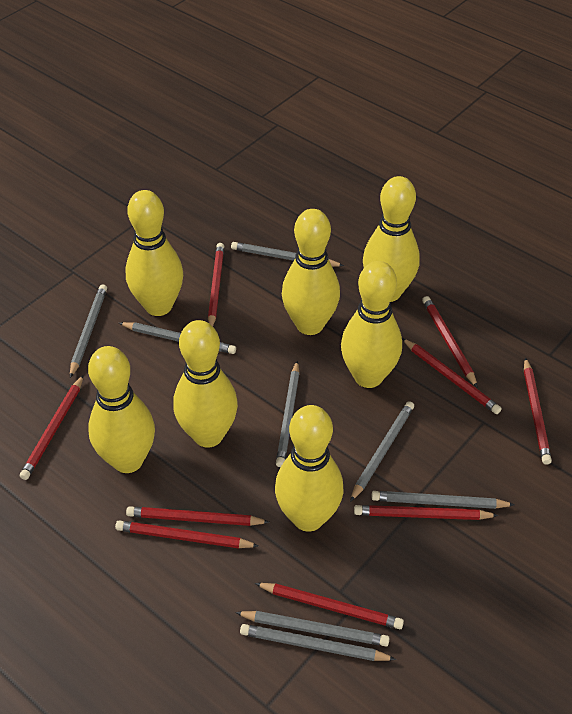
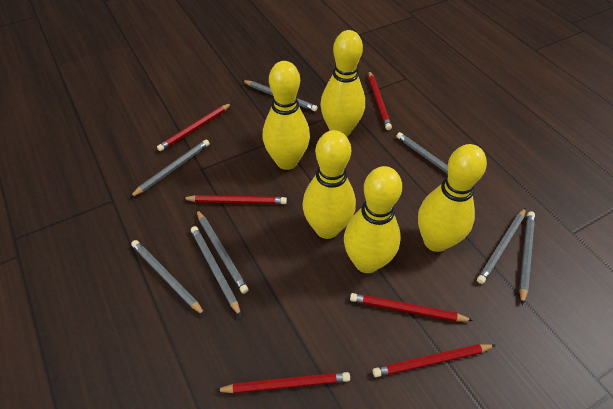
red pencil: [20,375,84,480] [115,520,259,548] [126,506,269,526] [208,243,224,326] [255,583,404,629] [354,505,499,520] [402,338,501,414] [422,296,478,388] [524,357,552,465] = 9 -> [157,103,232,151] [182,195,287,204] [215,372,350,394] [350,293,473,322] [369,71,392,130] [373,344,496,377] = 6
yellow bowling pin: [88,346,155,473] [126,190,183,316] [173,320,238,448] [275,405,343,532] [282,209,340,335] [341,261,402,388] [363,176,420,302] = 7 -> [263,61,310,170] [302,130,356,239] [320,30,365,137] [344,166,402,273] [418,144,487,252] = 5

